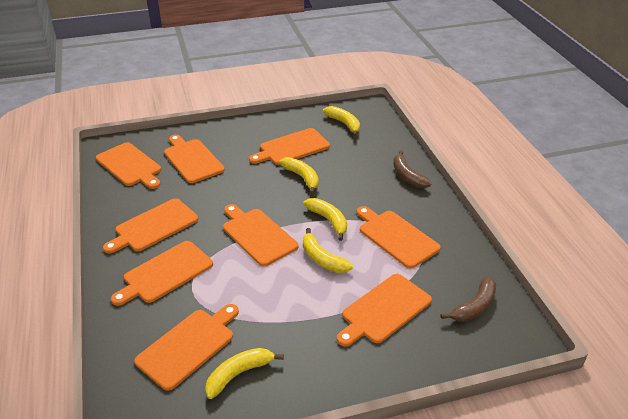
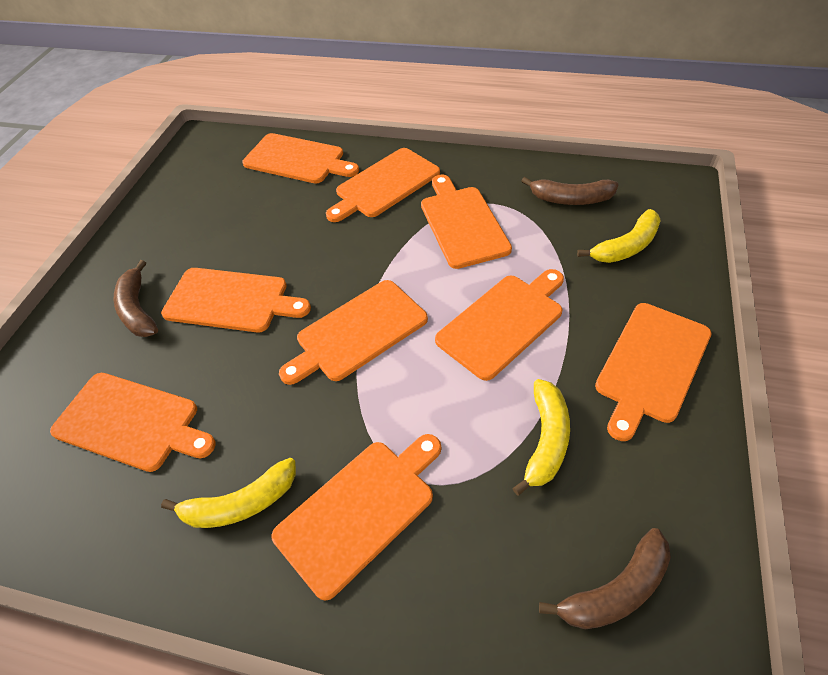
brown banana: [393,150,432,188] [440,276,496,322] = 2 -> [114,260,158,337] [521,177,619,205] [539,528,671,630] = 3
yellow banana: [205,348,284,399] [279,157,319,194] [303,198,347,241] [303,228,353,273] [323,106,360,136] = 5 -> [161,458,296,528] [512,379,570,496] [577,209,661,263] = 3

